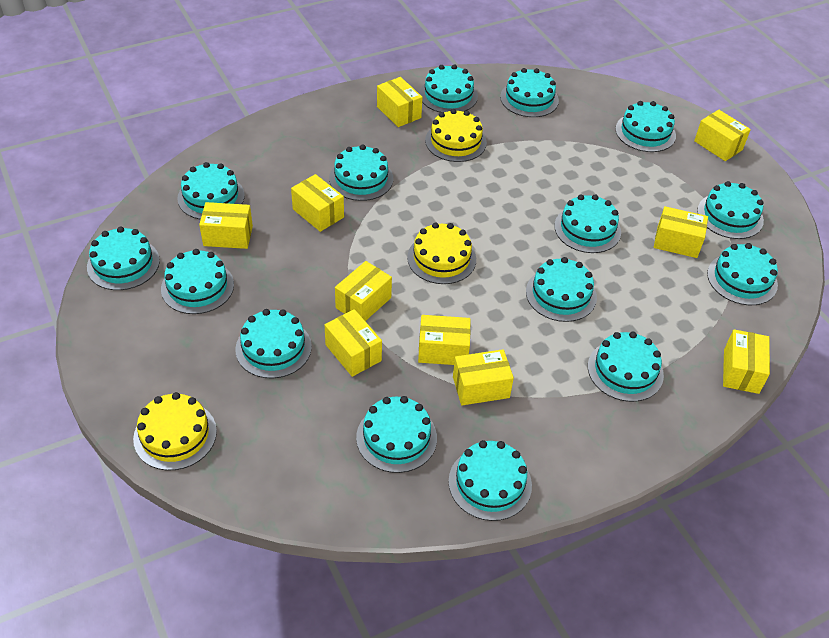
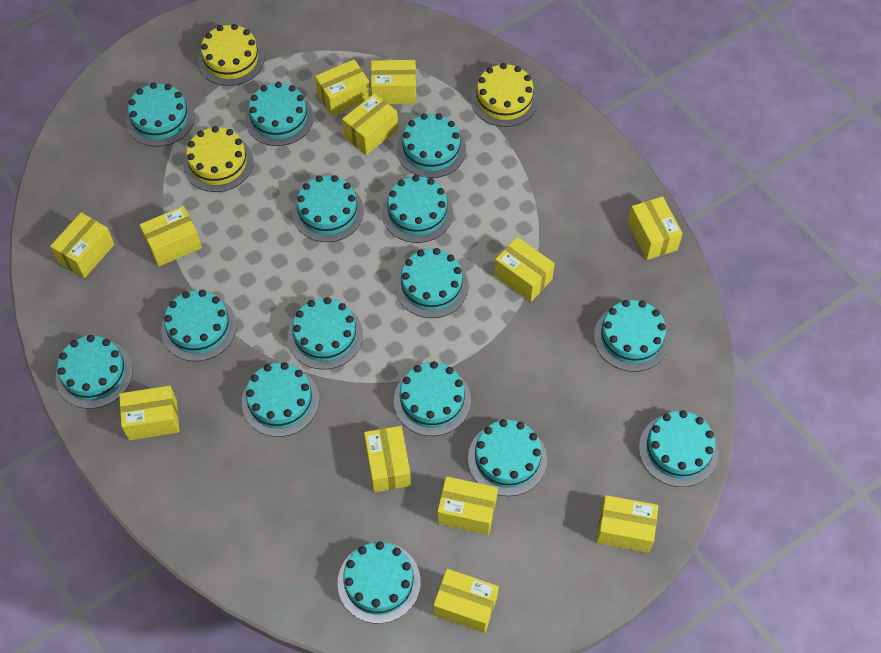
yellow box: [199,202,253,249] [291,174,344,232] [325,309,382,377] [335,261,392,321] [377,77,423,127] [418,315,471,365] [453,349,514,405] [654,206,708,258] [694,110,751,161] [723,329,770,394] = 10 -> [50,213,115,278] [119,386,179,440] [140,206,202,267] [315,59,370,116] [342,93,398,155] [364,426,411,492] [371,60,416,104] [433,569,499,633] [437,476,498,535] [494,237,555,302] [596,495,658,553] [628,196,683,260] = 12

